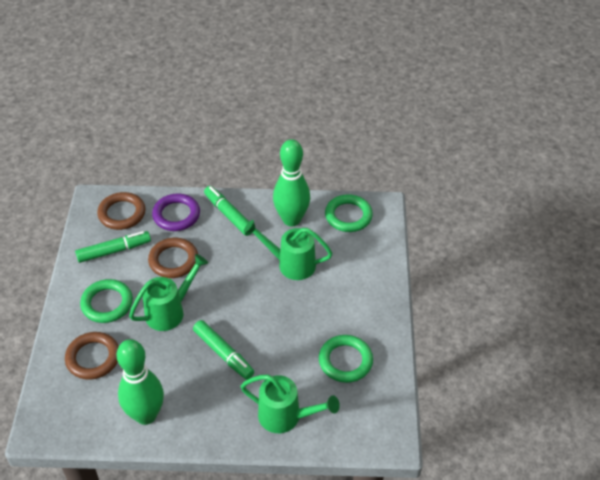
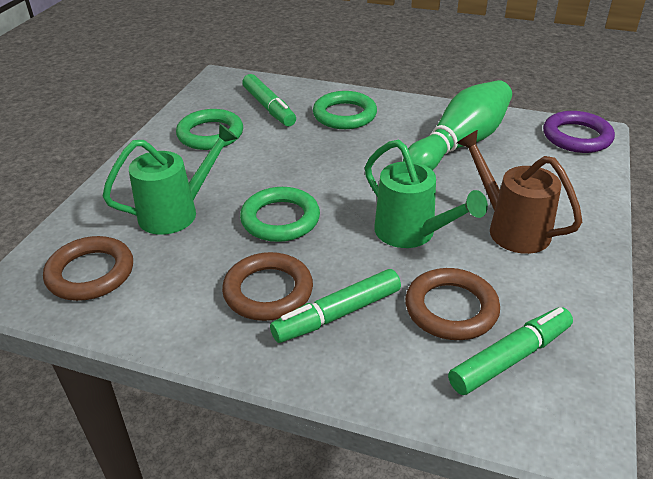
brown watering can: none = 0 -> [457,130,582,254] = 1
green bowling pin: [117,339,164,425] [273,139,310,226] = 2 -> [403,80,512,170] = 1
green watering can: [129,254,208,331] [240,374,340,433] [244,220,333,280] = 3 -> [103,123,238,235] [365,140,488,248] = 2

